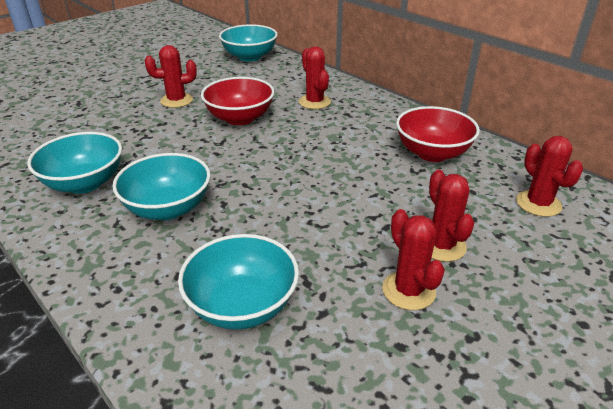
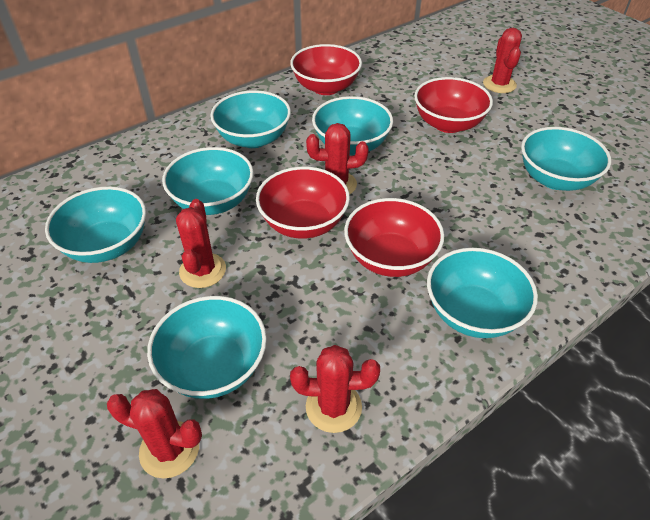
red bowl: [201,77,275,125] [396,106,480,162] = 2 -> [256,167,350,238] [290,44,362,95] [344,198,444,277] [414,77,493,133] = 4
turquoise bowl: [27,132,122,194] [112,153,211,220] [178,234,299,330] [219,24,278,62] = 4 -> [45,186,146,263] [147,296,267,399] [162,147,254,215] [210,90,291,148] [312,96,393,155] [427,248,538,338] [521,127,611,191] = 7

